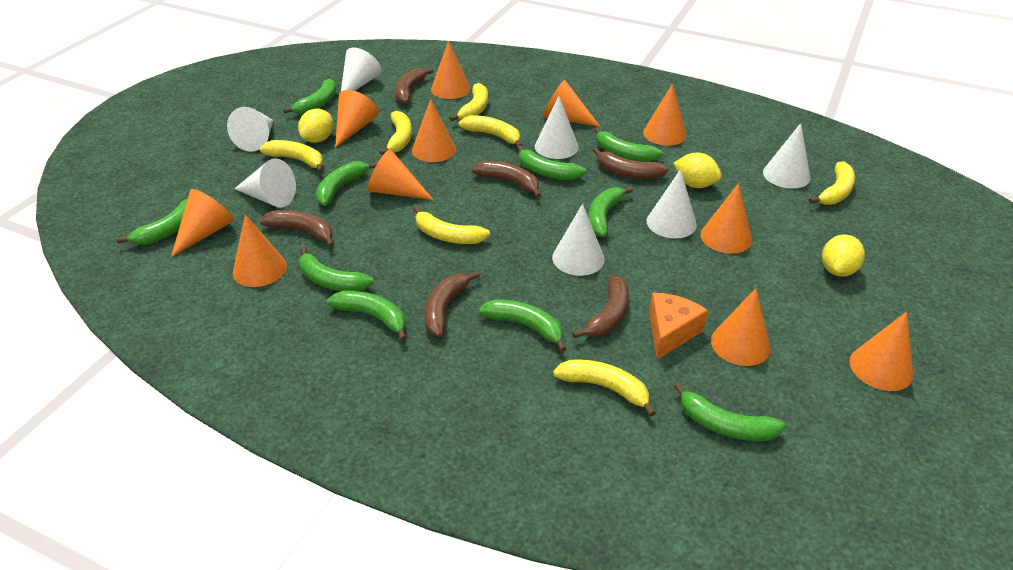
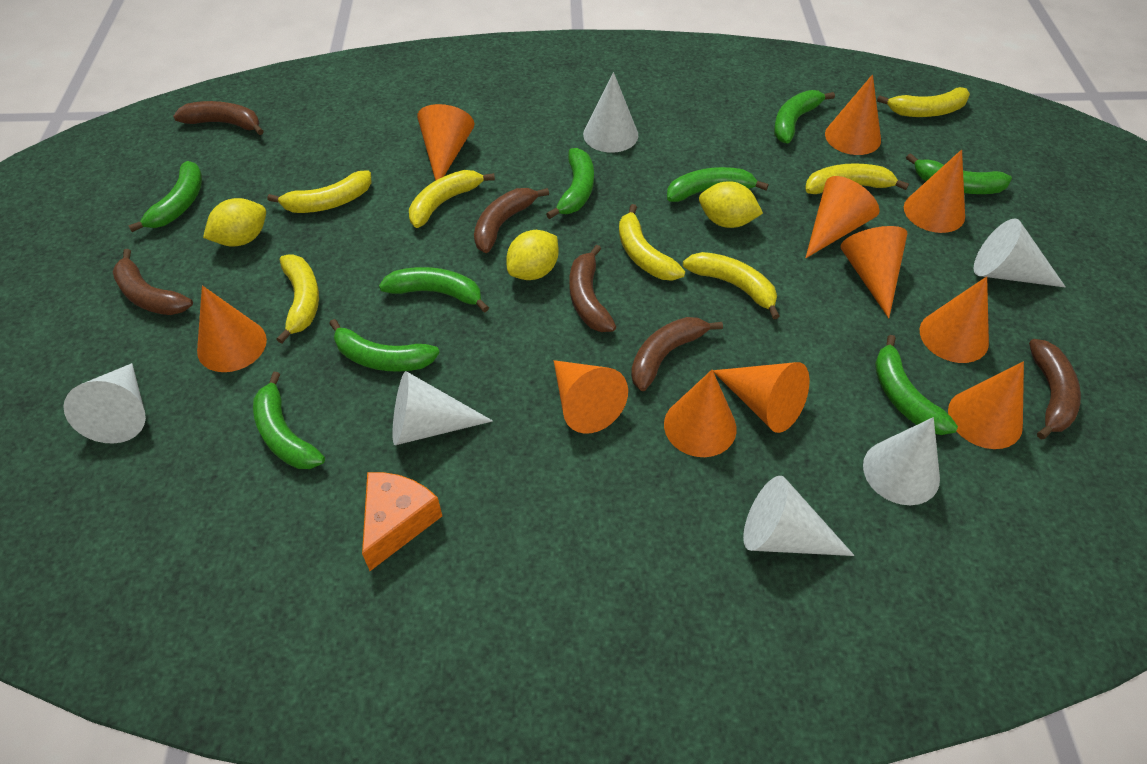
green banana: [116,199,187,245] [283,79,337,114] [299,247,374,291] [316,161,377,206] [327,290,407,341] [479,299,567,352] [517,145,586,180] [589,187,633,237] [594,127,663,162] [674,383,785,441] = 10 -> [128,161,202,232] [253,372,325,469] [329,319,440,372] [379,267,489,313] [546,148,594,219] [667,167,769,202] [774,90,835,144] [875,335,958,435] [906,153,1012,194] = 9
white cone: [227,107,273,152] [234,158,296,208] [341,48,382,91] [535,96,579,159] [552,204,605,276] [647,169,697,238] [763,123,810,189] = 7 -> [63,363,146,444] [393,371,493,445] [583,72,638,153] [743,476,855,556] [863,417,940,505] [974,218,1066,288] = 6

